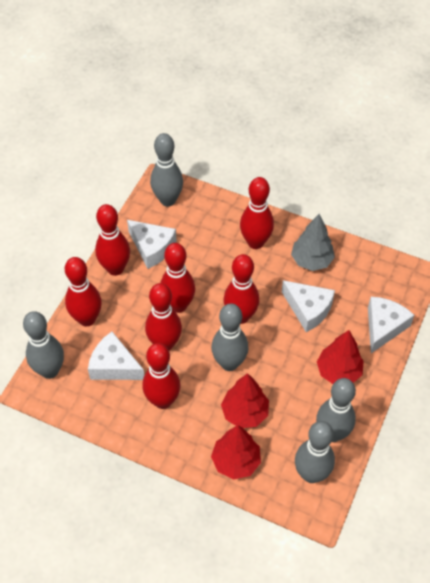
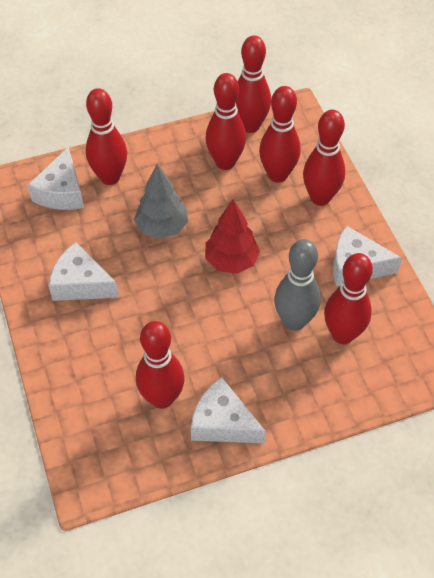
grey bowling pin: [23,311,64,379] [150,133,183,206] [211,303,248,371] [295,421,335,483] [316,378,356,442] = 5 -> [274,239,321,331] = 1
red tree: [211,425,261,480] [221,373,269,428] [317,330,364,384] = 3 -> [205,199,260,274] = 1

